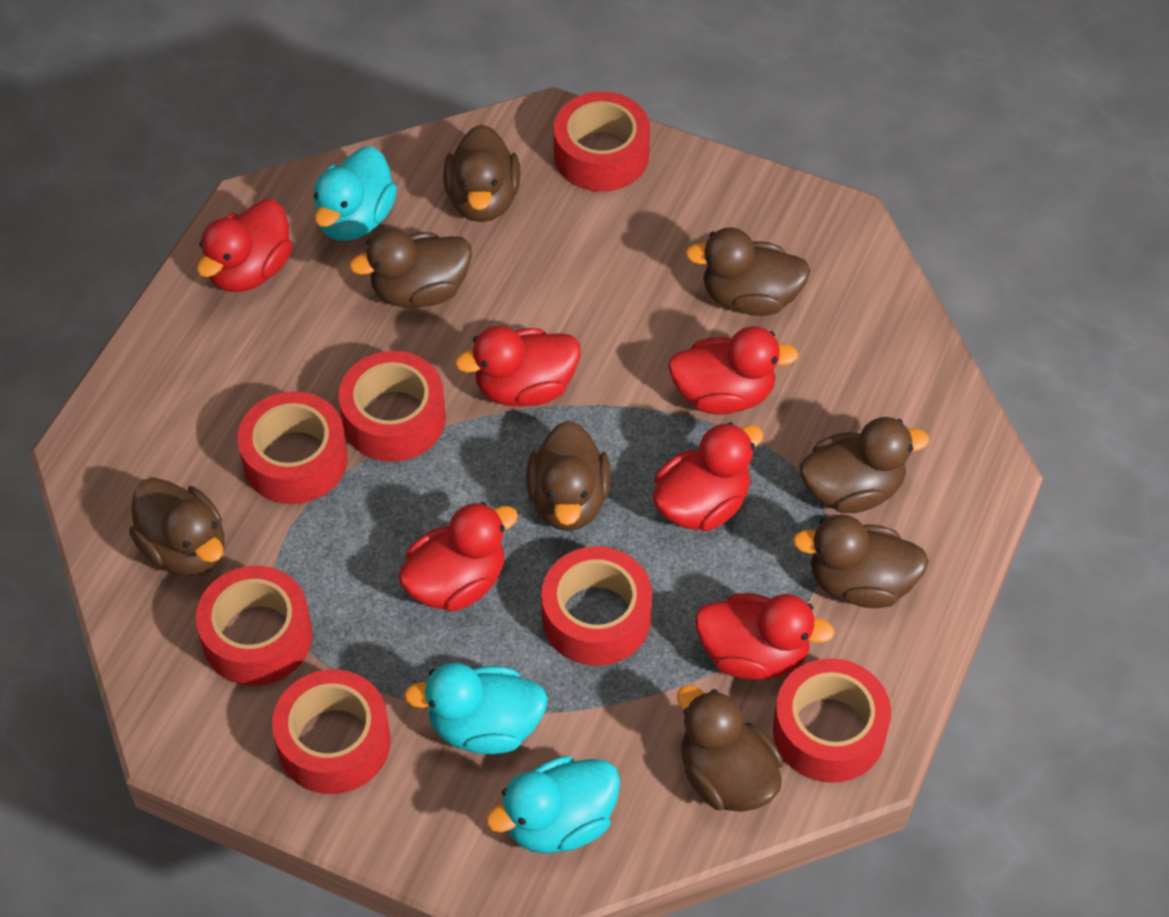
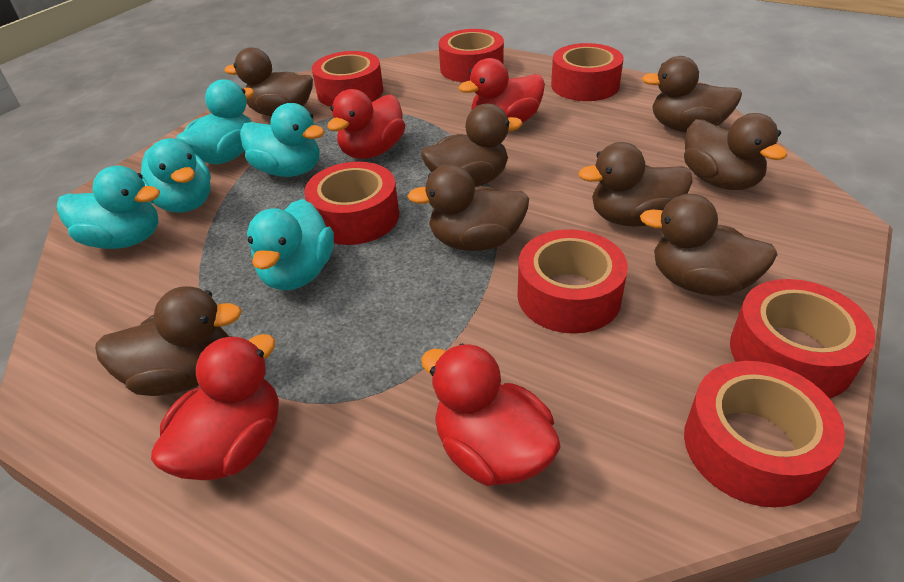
red duck: [197,199,293,292] [398,502,518,612] [455,326,581,407] [653,422,764,531] [668,326,799,415] [695,593,835,680] = 6 -> [151,334,279,480] [327,89,405,159] [421,344,561,486] [459,58,545,123] = 4
turquoise duck: [314,146,397,241] [404,663,548,754] [486,756,620,854] = 3 -> [57,166,160,249] [141,138,211,213] [177,79,254,164] [240,103,325,177] [247,199,334,291] = 5

